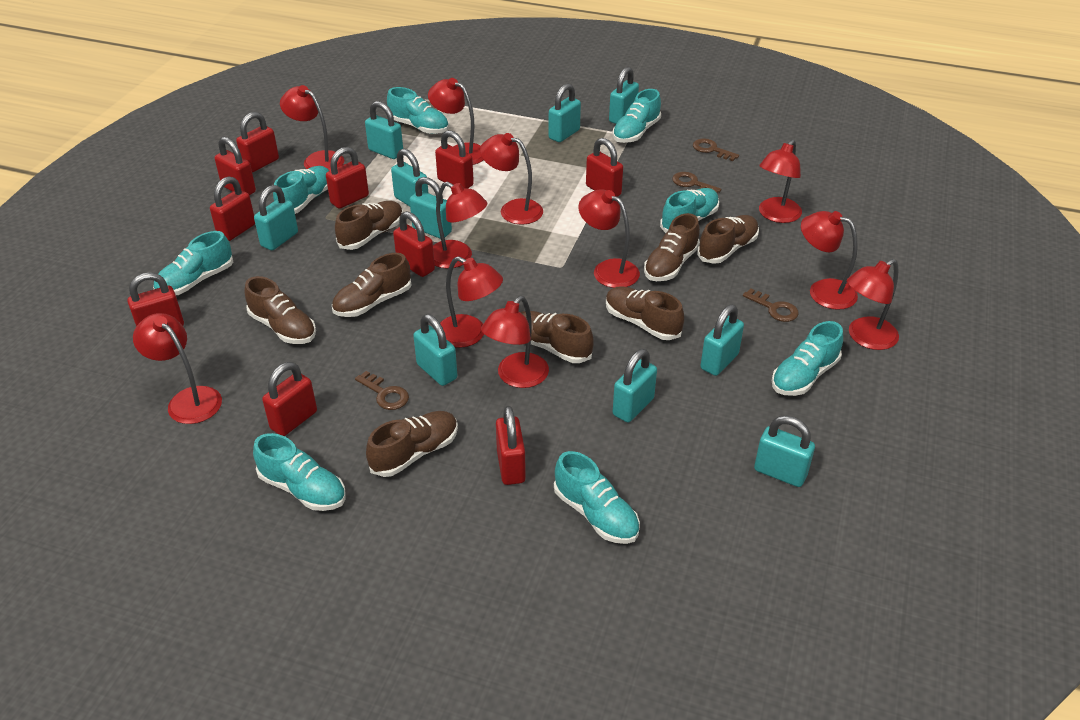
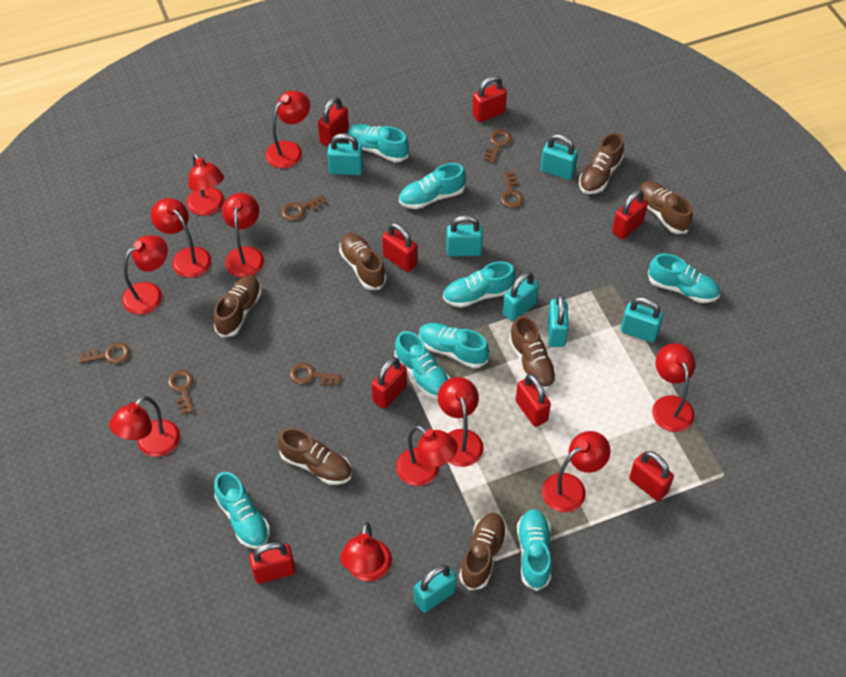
brown key: [355,371,409,410] [672,172,721,193] [693,138,739,161] [743,289,799,322] = 4 -> [78,342,130,364] [168,370,194,414] [281,195,327,221] [290,362,341,386] [484,129,512,164] [500,172,524,208] = 6
brown shoe: [244,276,316,344] [332,253,412,317] [335,201,403,250] [366,411,458,477] [520,311,594,363] [606,286,684,340] [644,213,700,281] [697,215,759,264] = 8 -> [214,275,261,337] [278,428,352,485] [339,233,386,290] [459,513,507,590] [509,316,557,390] [579,133,624,194] [639,181,693,234] = 7
red padlock: [127,272,184,326] [210,176,255,241] [215,137,256,195] [236,112,279,172] [262,362,317,436] [326,147,369,209] [393,211,435,277] [435,130,474,189] [496,406,526,485] [586,138,623,197] = 10 -> [249,542,296,584] [318,97,349,147] [371,357,407,409] [382,223,417,272] [472,76,507,122] [516,374,551,427] [612,190,648,239] [629,451,674,501] = 8
turquoise padlock: [254,185,298,250] [365,101,403,159] [391,149,428,206] [410,177,452,239] [413,314,457,386] [548,83,581,142] [609,67,639,124] [613,349,657,422] [700,304,744,376] [754,416,815,487] = 10 -> [327,133,363,175] [414,564,457,613] [446,215,483,256] [503,272,539,322] [541,134,578,180] [548,294,569,347] [621,297,663,342] = 7

